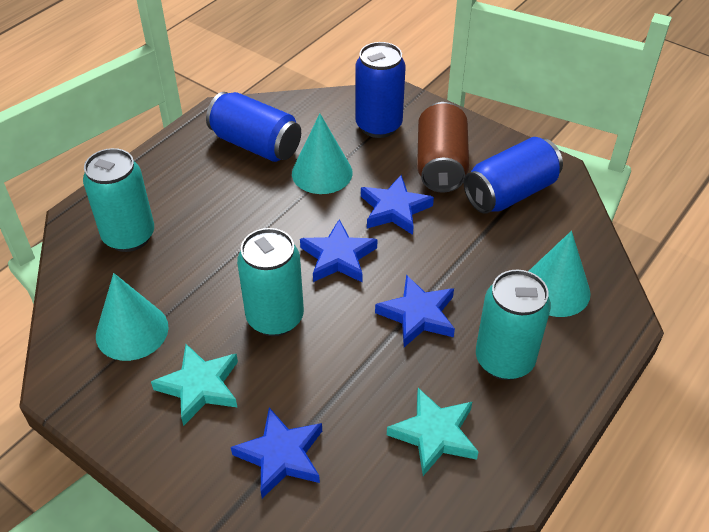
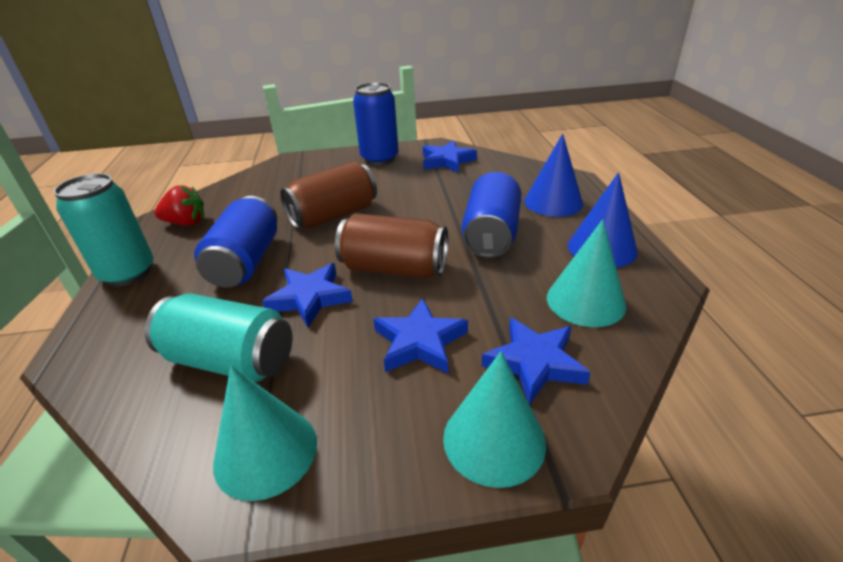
blue cone: none = 0 -> [524,134,583,217] [568,172,638,268] = 2
brown can: [417,102,469,192] = 1 -> [280,161,377,229] [335,213,448,279] = 2
red strawberry: none = 0 -> [154,185,204,226] = 1
turquoise can: [83,148,154,252] [237,228,304,336] [476,270,551,380] = 3 -> [53,173,153,287] [144,294,292,382] = 2
turquoise star: [151,344,238,426] [387,388,479,476] = 2 -> none = 0

